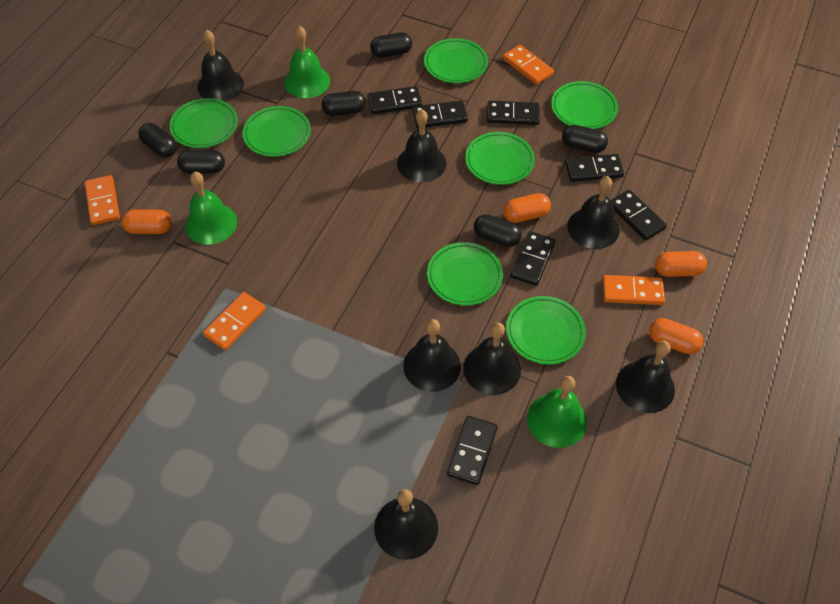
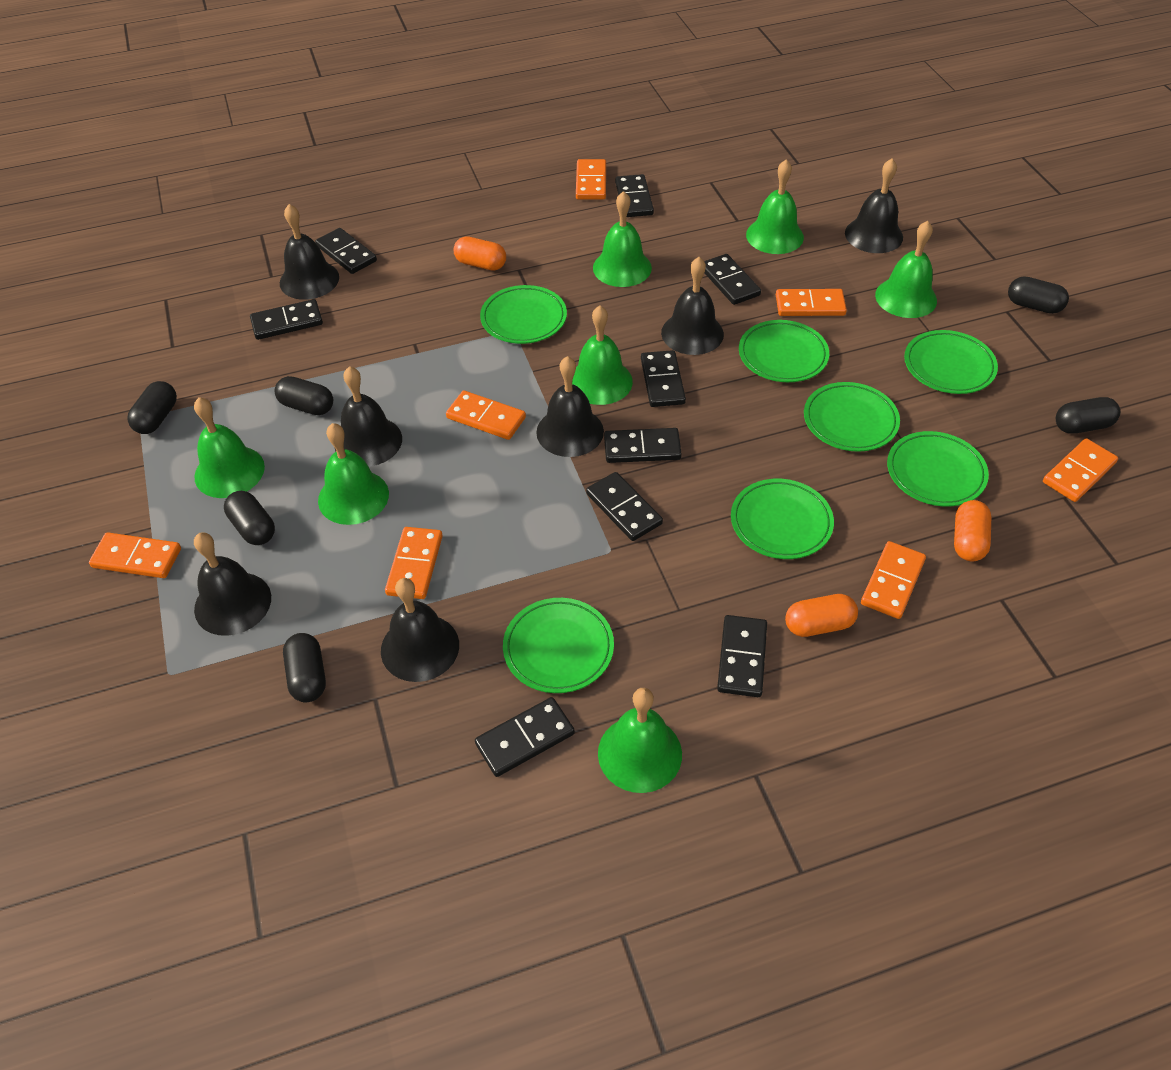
black domino: [367,86,422,114] [413,101,468,128] [447,416,497,485] [487,101,540,125] [510,231,556,286] [565,154,624,182] [611,190,667,240] = 7 -> [250,299,323,340] [315,228,377,274] [475,697,575,777] [586,472,663,541] [604,428,682,463] [615,174,654,217] [641,350,686,407] [704,254,761,305] [717,615,767,697] = 9
green bell: [185,172,237,245] [284,26,330,98] [527,376,587,448] = 3 -> [194,397,265,498] [318,423,389,525] [572,306,633,405] [593,191,652,287] [598,688,682,793] [746,159,804,254] [875,221,937,318] = 7
orange capsule: [121,210,172,234] [503,193,551,223] [649,318,703,354] [655,251,707,277] = 4 -> [454,236,506,271] [785,594,858,637] [954,500,991,562] = 3
orange domino: [84,175,120,225] [203,292,266,350] [503,45,554,85] [602,275,665,305] = 4 -> [89,532,181,578] [385,527,443,599] [446,390,526,440] [576,159,606,199] [776,289,847,316] [861,541,926,619] [1043,438,1118,502] = 7

